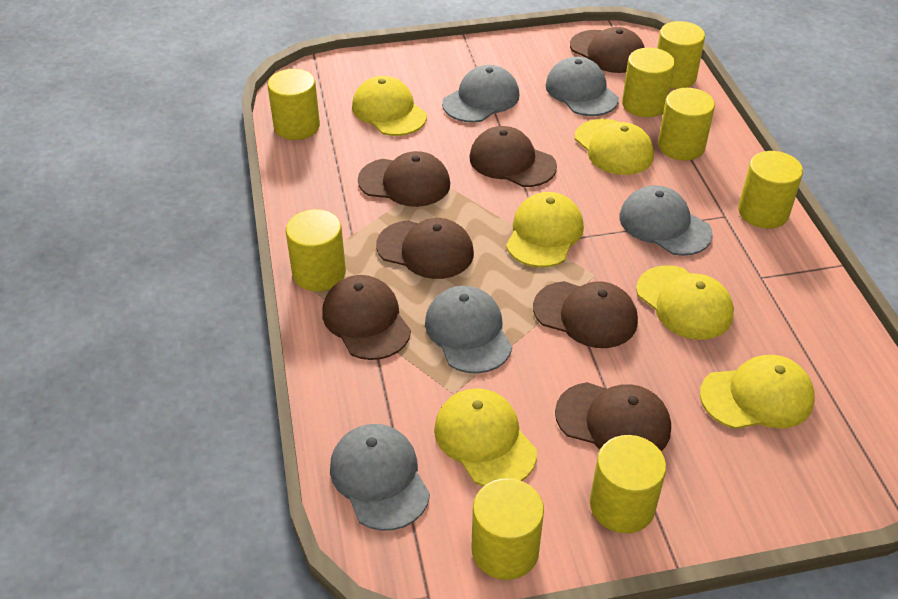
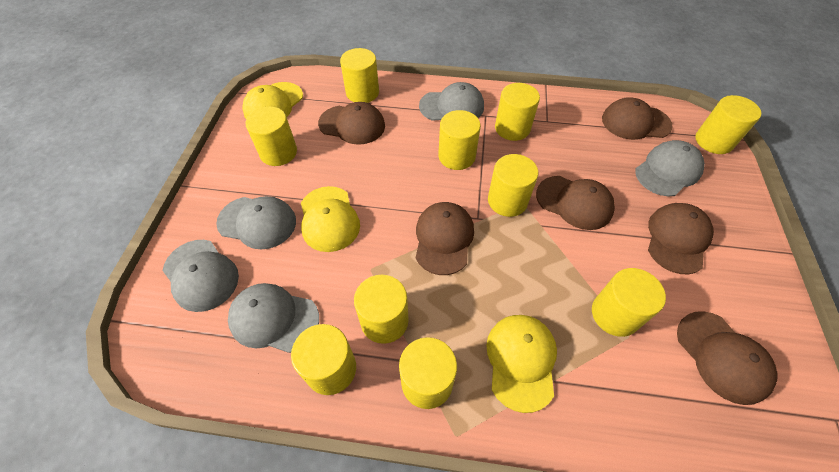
brown cap: [322,275,411,360] [358,151,450,207] [376,218,474,279] [469,126,557,187] [533,281,638,348] [555,382,671,451] [570,27,645,73] = 7 -> [318,102,385,145] [416,202,474,275] [536,176,615,230] [602,97,673,140] [648,203,714,274] [677,311,778,405] = 6
yellow cap: [352,76,427,136] [434,388,537,486] [506,192,584,268] [575,119,654,175] [636,265,734,340] [700,355,815,429] = 6 -> [242,82,303,119] [301,186,360,252] [486,315,557,413] = 3
yellow cylinder: [267,69,320,140] [286,209,346,291] [471,478,544,580] [590,435,666,533] [622,48,675,117] [657,21,705,89] [658,88,715,161] [738,151,803,229] = 8 -> [246,106,297,166] [291,324,356,395] [340,48,379,103] [354,275,409,344] [399,337,457,409] [438,110,481,170] [488,154,538,217] [495,83,540,141] [592,268,666,337] [695,95,761,154] = 10

